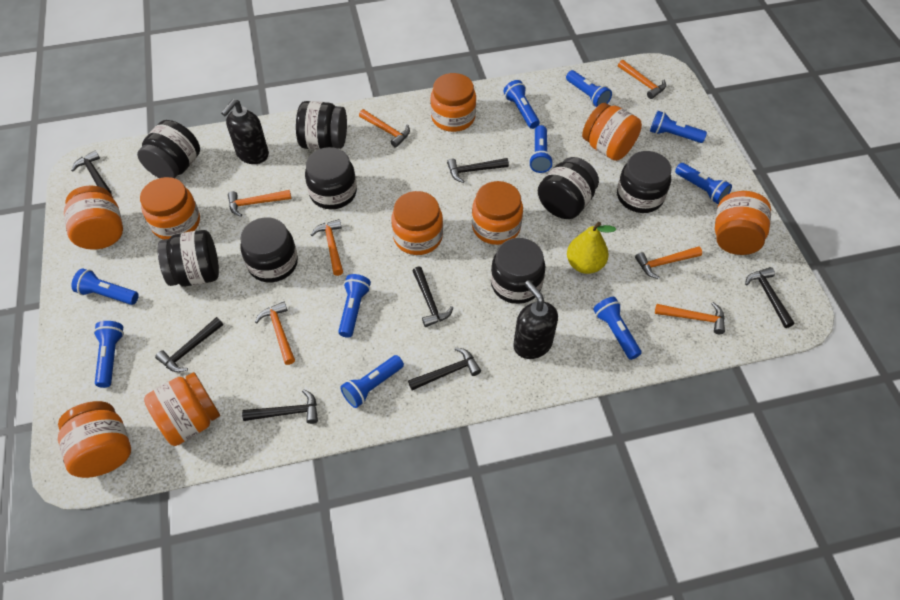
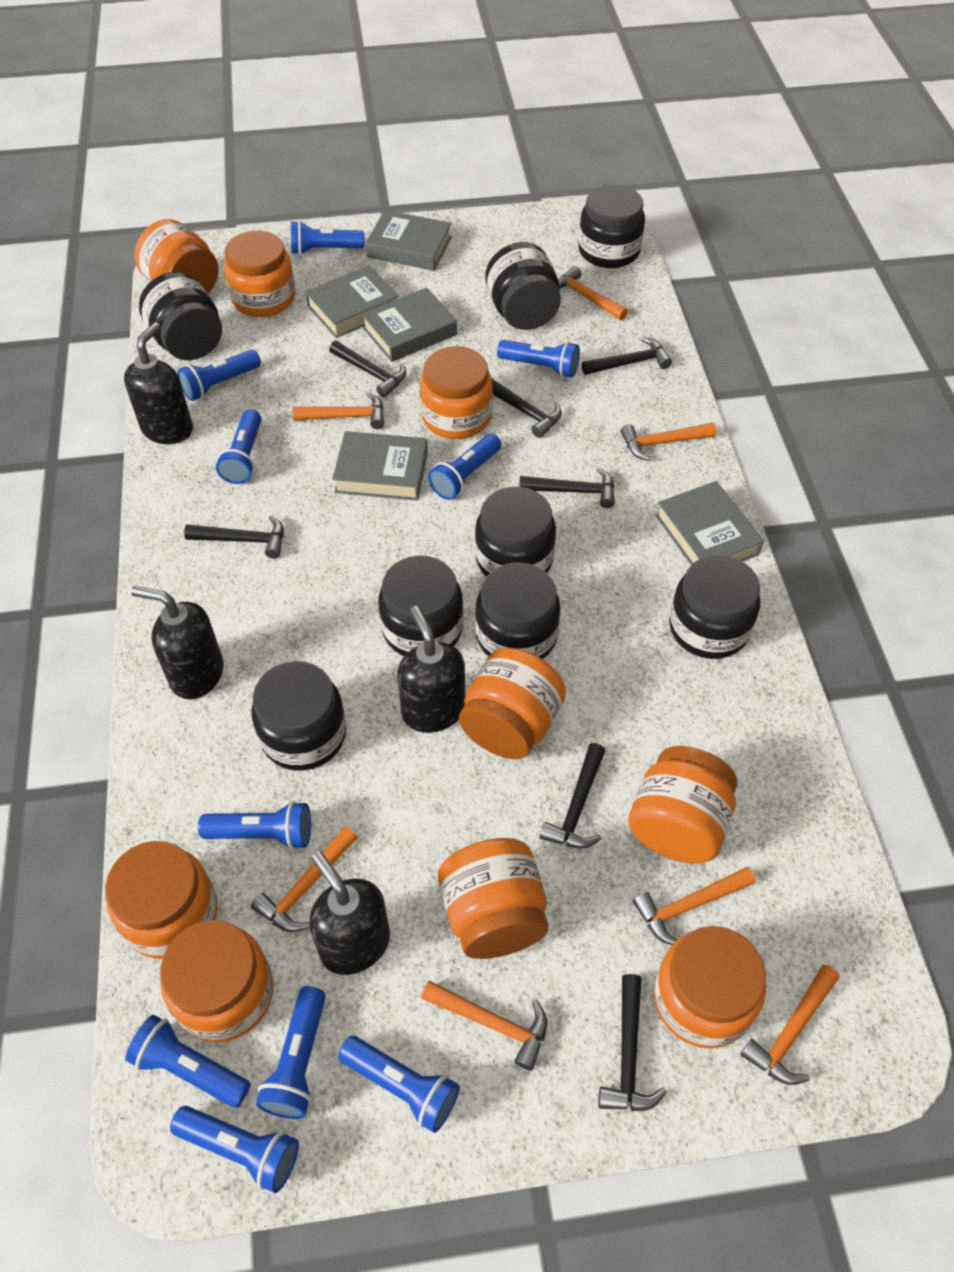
black soap dispenser: [221,99,269,164] [513,280,558,359] = 2 -> [124,322,193,444] [131,586,224,699] [309,851,390,975] [397,606,465,733] = 4
grey book: none = 0 -> [305,265,399,338] [332,431,428,501] [361,287,457,362] [366,210,452,271] [655,481,763,565] = 5
yellow pear: [567,222,616,274] = 1 -> none = 0

